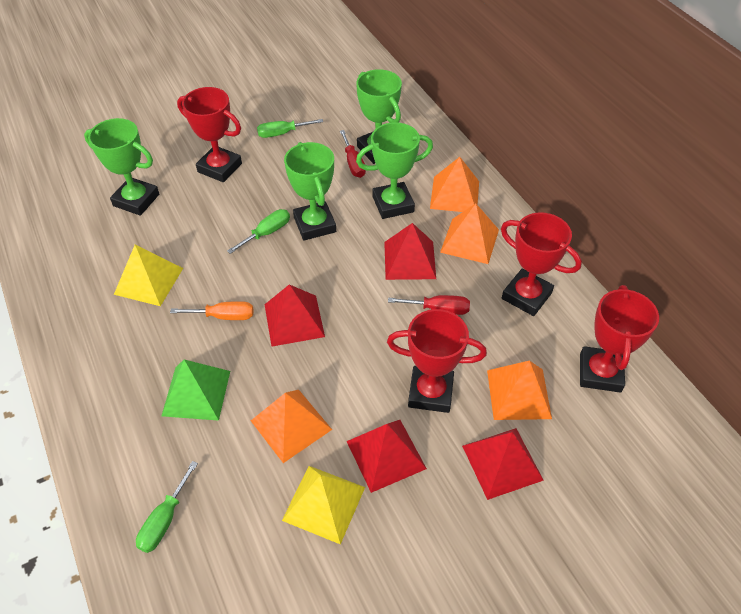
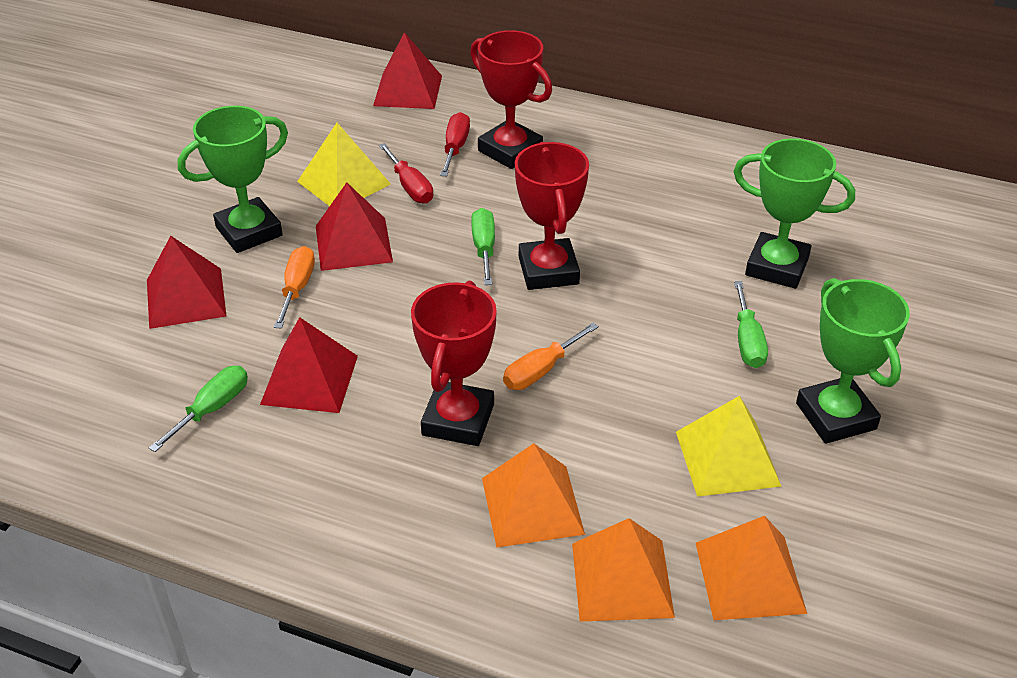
green pyramid: [162,360,230,421] = 1 -> none = 0
green trophy: [84,118,159,216] [284,142,336,240] [356,69,402,164] [356,122,433,219] = 4 -> [178,106,288,253] [733,138,855,289] [796,278,910,444] = 3
orange pyramid: [251,390,332,463] [430,157,479,212] [440,203,499,264] [487,360,552,420] = 4 -> [482,443,585,547] [572,518,675,622] [696,516,807,620] = 3
orange screwdriver: [170,301,253,320] = 1 -> [274,246,315,329] [503,323,599,390] = 2
red trophy: [177,87,242,182] [387,309,487,413] [501,212,582,316] [580,285,659,393] = 4 -> [411,281,497,446] [470,30,552,169] [515,142,589,290] = 3

